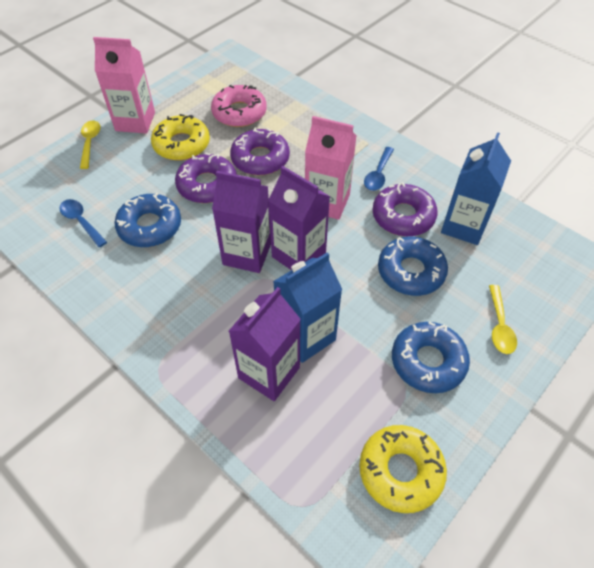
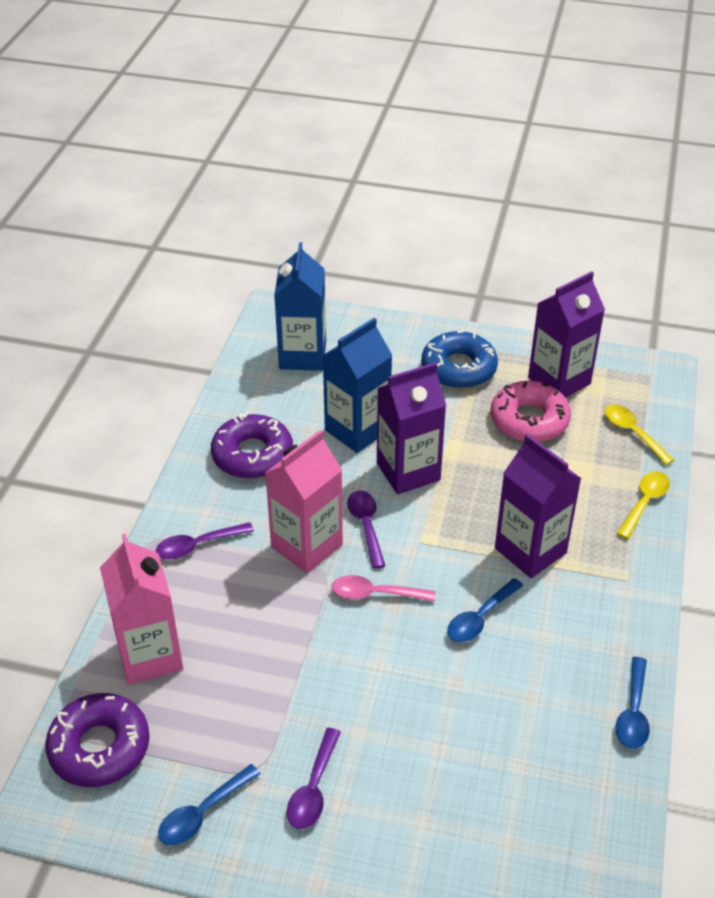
blue donut: [114,193,181,247] [378,236,448,296] [392,322,470,393] = 3 -> [421,330,498,389] = 1
blue spoon: [59,199,107,247] [364,147,394,191] = 2 -> [158,764,261,845] [447,578,523,642] [616,657,650,749] = 3
pink spoon: none = 0 -> [332,575,435,602] = 1
purple donut: [175,153,237,203] [230,128,290,175] [372,182,438,236] = 3 -> [45,693,150,787] [211,412,293,479] = 2
purple spoon: none = 0 -> [156,522,254,559] [287,728,341,829] [347,491,385,569] = 3
yellow donut: [151,114,210,160] [359,425,447,513] = 2 -> none = 0

